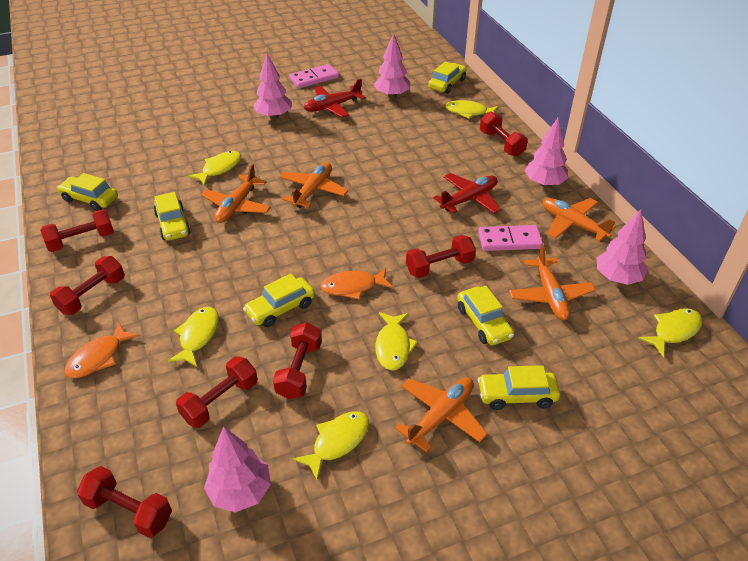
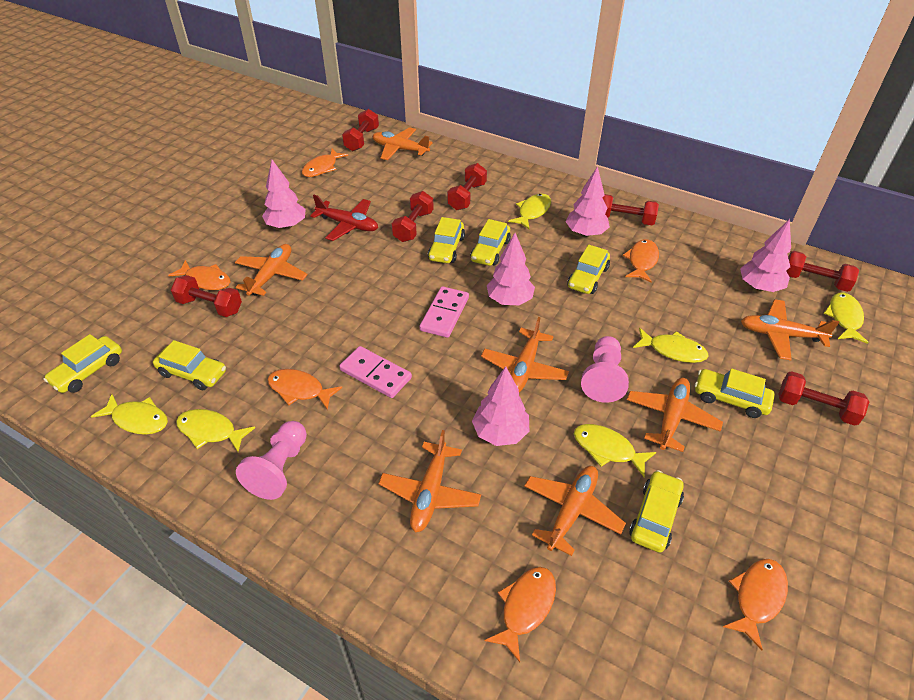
orange fish: [64,322,139,378] [321,268,393,300] = 2 -> [168,260,230,290] [267,369,342,410] [302,149,348,177] [484,567,556,662] [622,239,659,283] [723,559,788,650] = 6
orange plane: [201,164,271,223] [280,162,348,208] [395,378,488,452] [509,244,596,320] [543,198,616,242] = 5 -> [235,244,308,296] [372,127,433,160] [378,430,481,533] [481,317,569,393] [524,466,626,556] [627,378,723,452] [741,299,839,360] = 7
pink pawn: none = 0 -> [236,421,307,500] [581,336,629,403] = 2
red plane: [304,79,365,118] [433,173,501,213] = 2 -> [310,195,378,241] = 1
yellow car: [57,173,118,211] [154,192,191,241] [243,274,315,327] [428,61,467,94] [458,286,514,345] [478,365,560,410] = 6 -> [44,334,122,393] [153,340,226,390] [428,217,465,263] [470,219,511,266] [567,245,610,294] [629,470,684,553] [695,368,775,418] = 7

